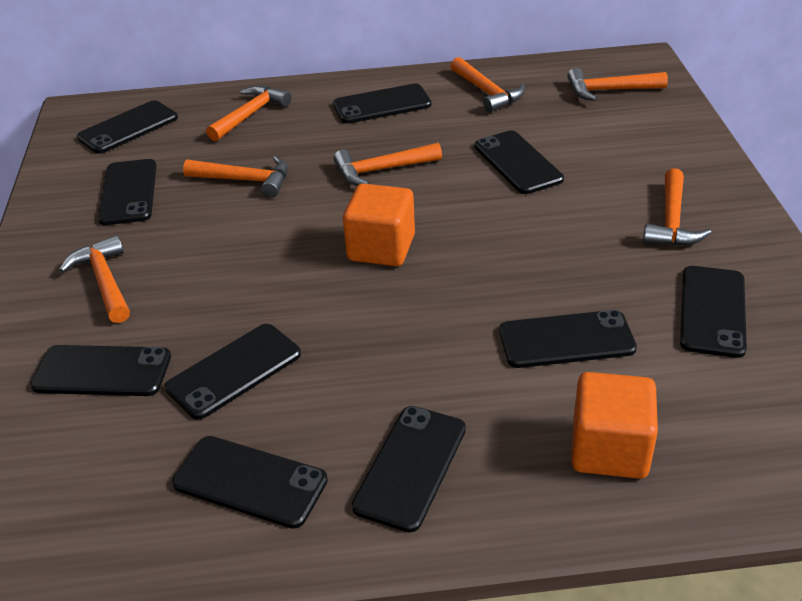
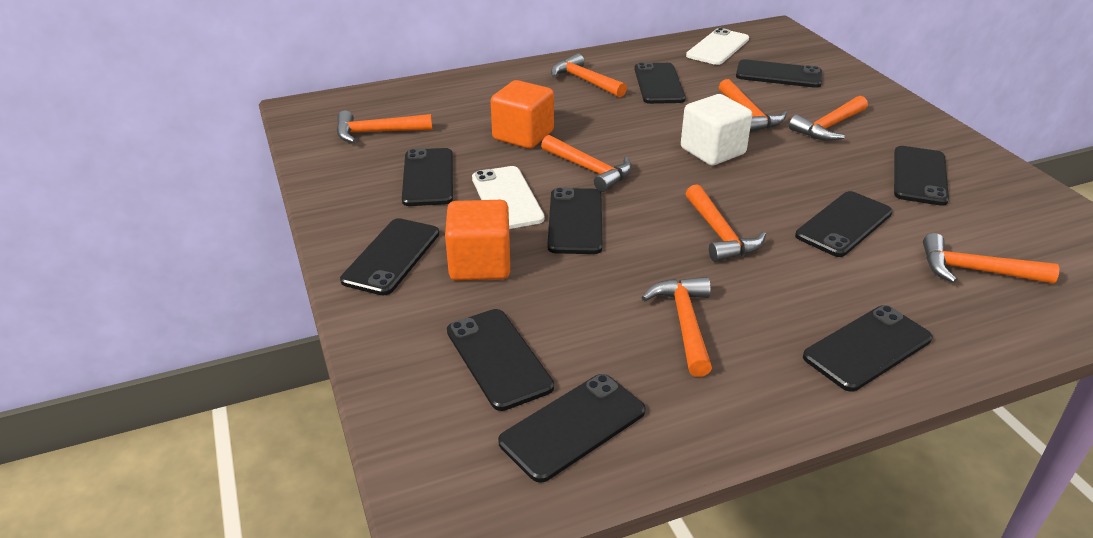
orange hammer: [59,235,130,323] [183,156,288,198] [206,85,291,141] [333,143,442,186] [450,57,525,113] [567,68,668,101] [643,168,711,246] = 7 -> [336,111,432,143] [541,135,632,192] [551,53,627,97] [641,277,712,377] [685,184,766,262] [719,79,787,132] [789,96,868,141] [923,233,1059,284] = 8
white cube: none = 0 -> [681,94,752,166] = 1
white phone: none = 0 -> [472,166,545,229] [686,28,749,65] = 2

